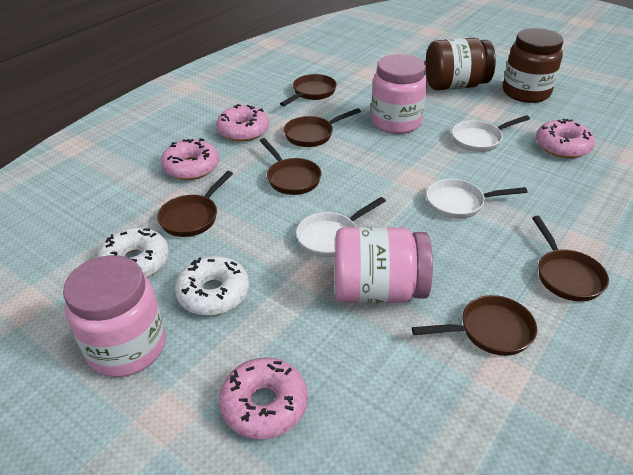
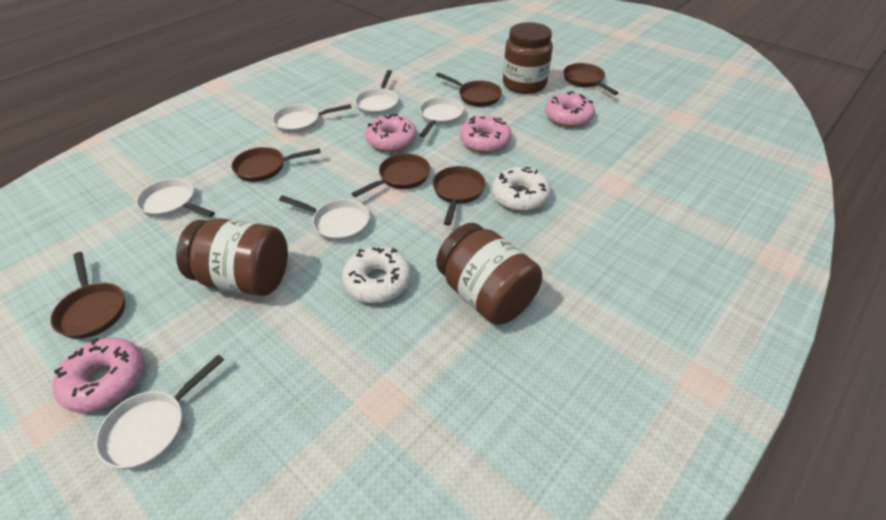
brown jar: [425,38,496,90] [503,28,563,103] = 2 -> [176,218,288,296] [436,223,542,325] [503,22,553,94] = 3
pink jar: [63,255,166,377] [335,227,433,303] [371,54,427,134] = 3 -> none = 0
white pan: [296,197,386,258] [426,179,527,219] [452,115,530,152] = 3 -> [95,354,224,469] [136,178,215,218] [272,104,351,134] [279,195,370,242] [355,70,399,116] [419,97,464,137] = 6

